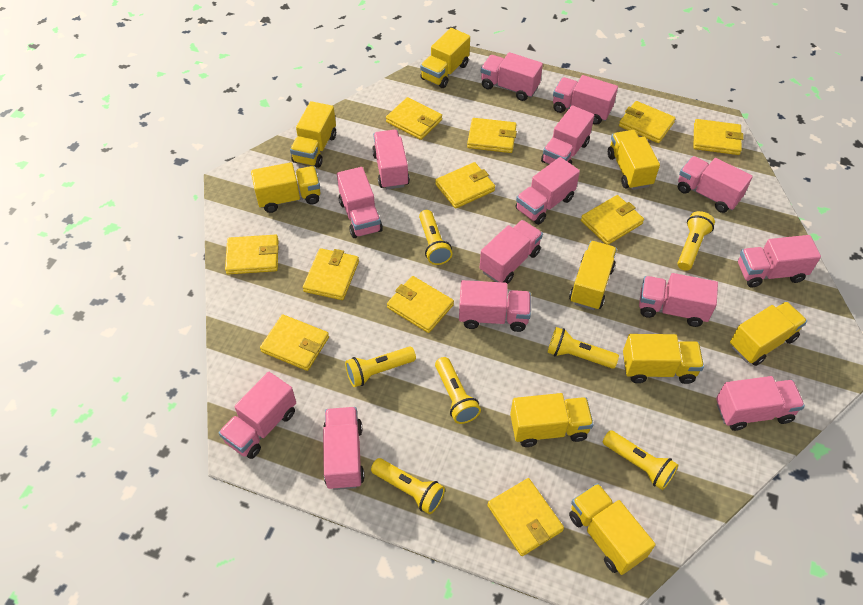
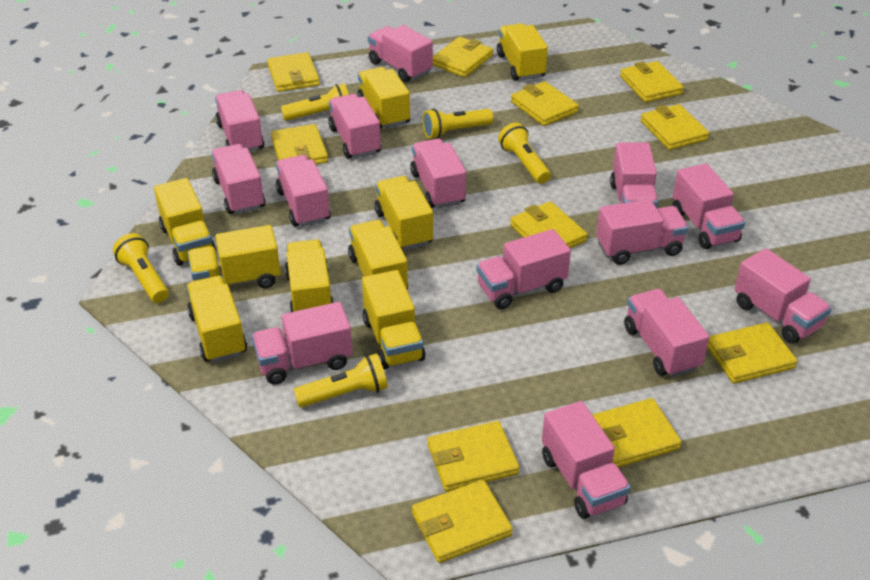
yellow flashlight: [345,346,416,387] [371,458,445,514] [419,210,452,265] [435,357,481,424] [547,327,619,369] [603,430,678,490] [677,211,715,271] = 7 -> [113,233,169,303] [281,84,349,121] [294,353,388,407] [422,108,493,139] [498,123,551,184] = 5

